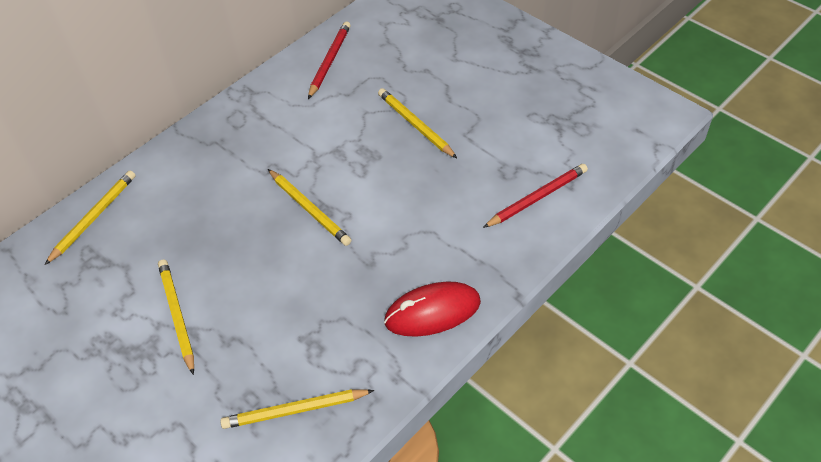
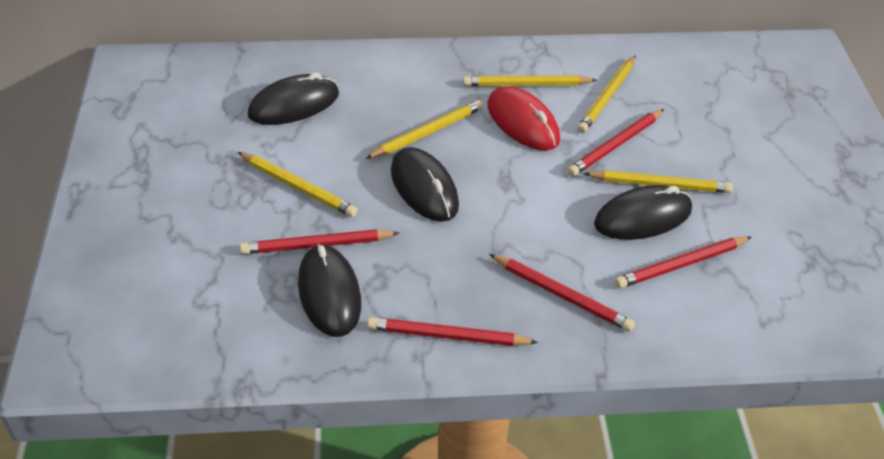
black mouse: none = 0 -> [248,73,339,125] [298,244,361,337] [391,147,459,222] [594,185,692,240] = 4
red pencil: [308,22,351,99] [483,164,588,228] = 2 -> [240,229,399,254] [367,317,538,346] [489,254,635,332] [568,109,664,176] [615,236,752,288] = 5

